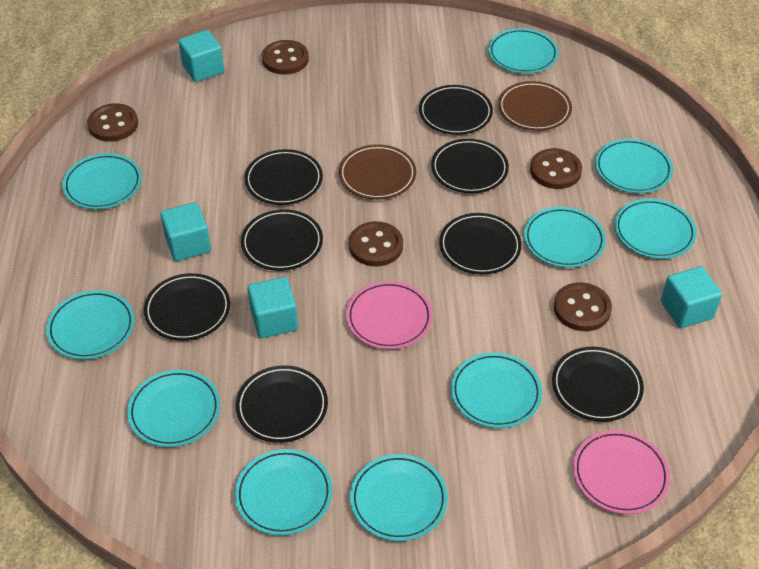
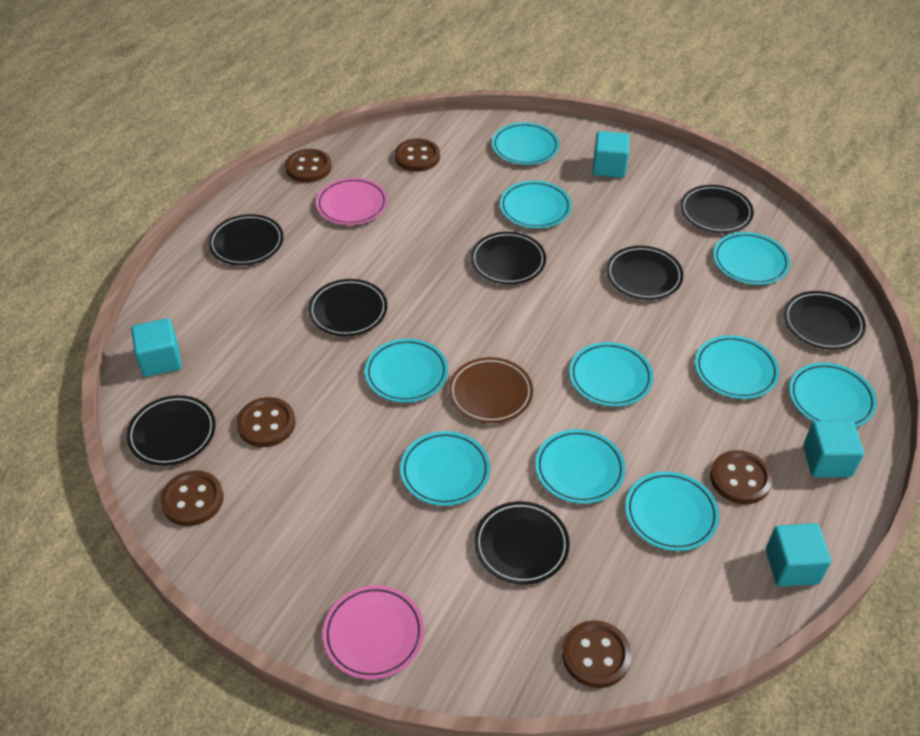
brown button: [87,103,138,142] [262,40,309,75] [349,221,403,267] [530,148,582,189] [554,282,612,331] = 5 -> [160,470,224,526] [237,397,296,447] [285,149,332,183] [395,139,440,172] [562,620,631,688] [710,450,773,504] = 6
brown plate: [339,144,416,200] [498,81,572,131] = 2 -> [448,357,533,423] = 1

